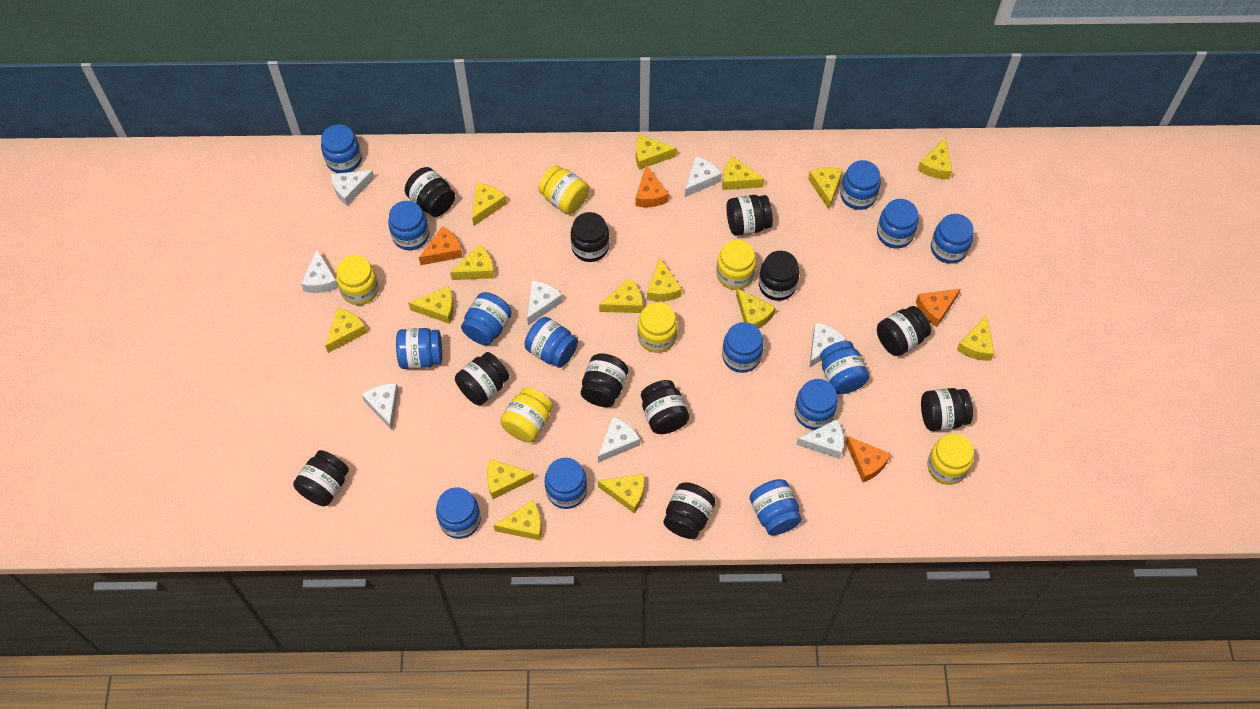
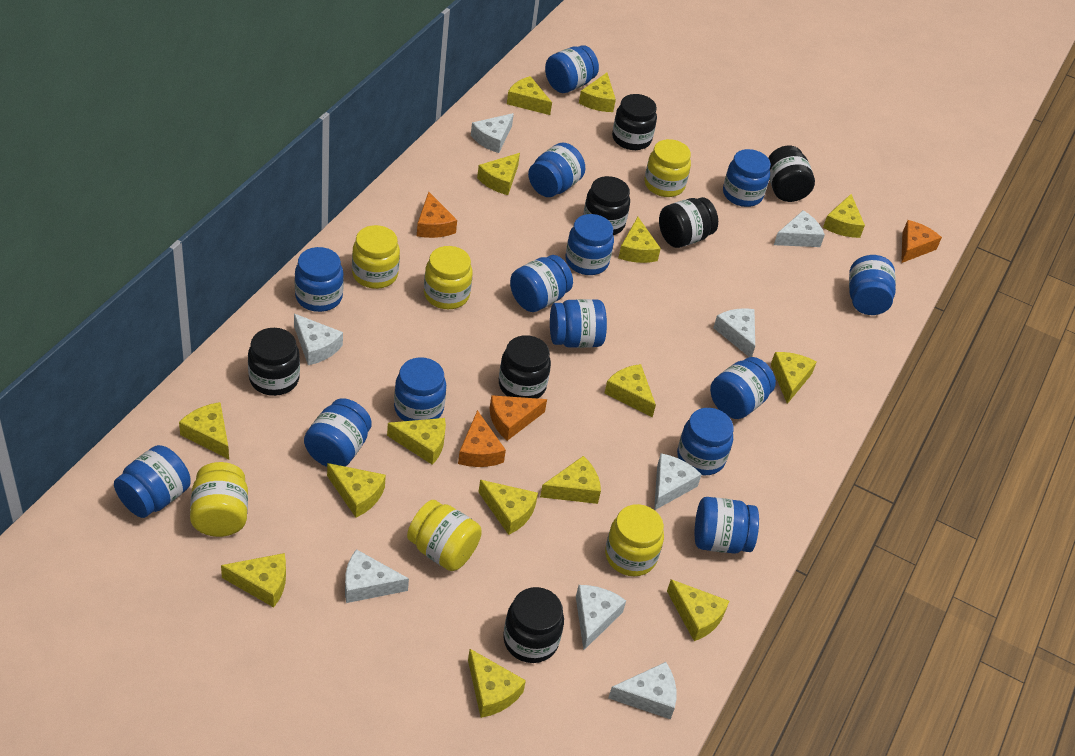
black jar: [293,450,349,506] [405,167,455,217] [455,352,509,405] [571,212,609,262] [581,353,628,407] [641,380,689,434] [663,482,715,539] [727,195,773,236] [759,251,799,301] [877,306,931,356] [921,388,973,431] = 11 -> [248,328,300,396] [499,335,551,398] [503,587,564,663] [583,176,630,235] [612,94,657,150] [659,197,718,248] [768,146,815,202] = 7

